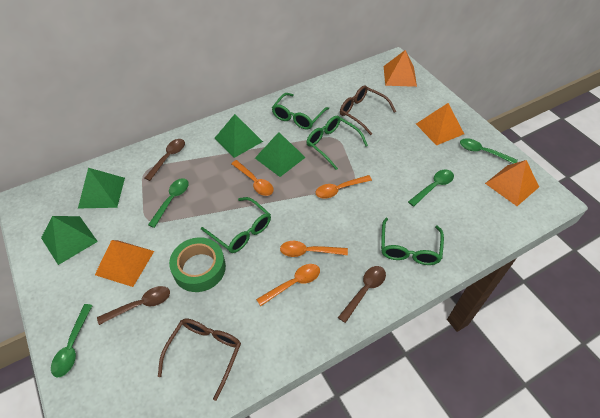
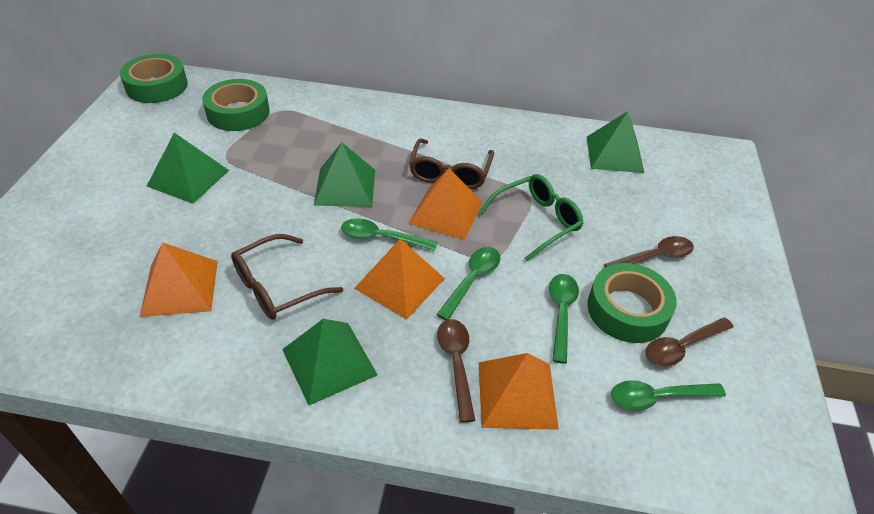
green glasses: [201,197,271,253] [272,93,329,130] [306,116,368,170] [381,218,444,265] = 4 -> [478,174,584,261] = 1
green tape: [169,237,226,292] = 1 -> [120,54,188,103] [202,79,270,131] [587,263,677,343] = 3
orange spoon: [231,160,274,196] [256,264,320,306] [280,241,348,257] [315,175,372,199] = 4 -> none = 0

